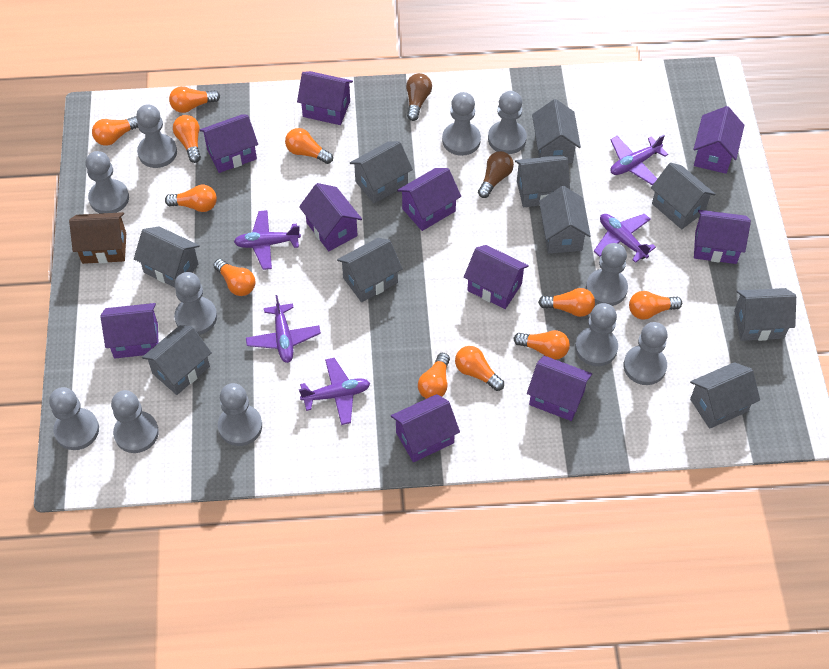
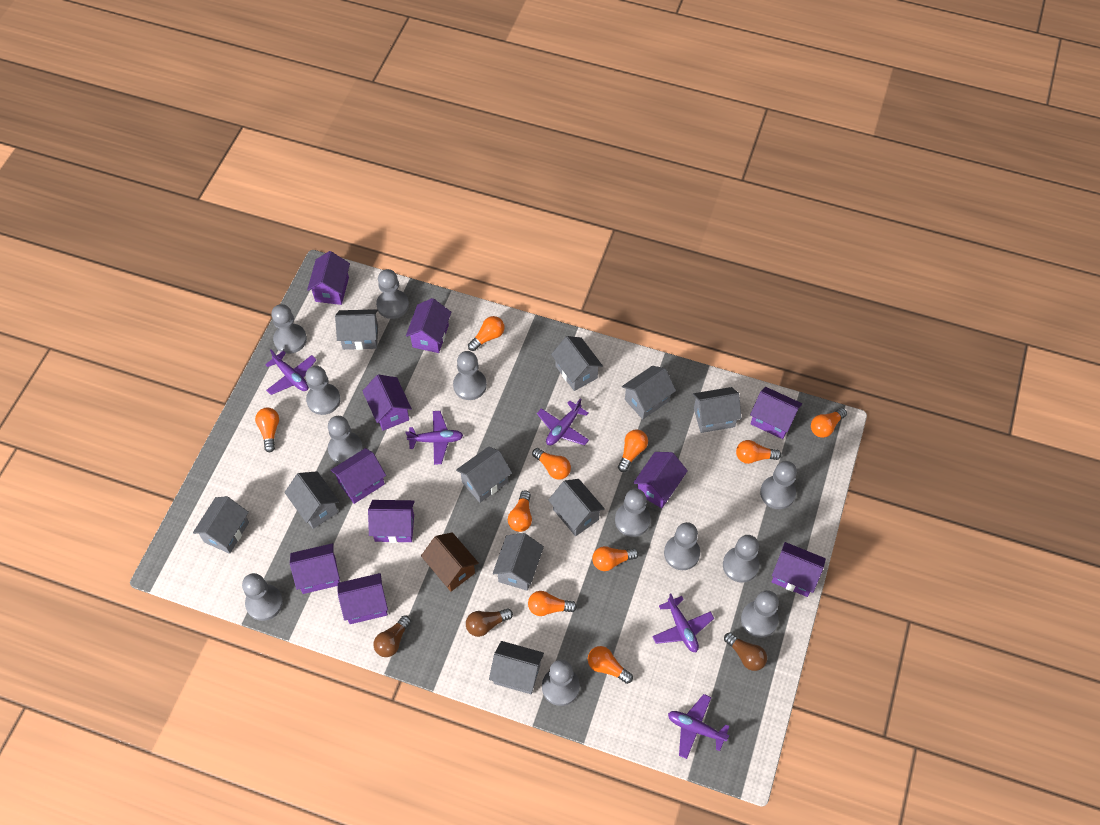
brown light bulb: [406,73,432,121] [478,151,514,198] = 2 -> [373,615,411,657] [466,608,513,637] [724,632,767,671] = 3
grey pawn: [49,387,99,450] [86,151,129,214] [111,390,159,453] [136,104,177,168] [174,272,217,335] [218,383,262,446] [442,92,481,156] [488,91,527,154] [575,303,618,366] [586,243,628,306] [624,322,668,385] = 11 -> [242,573,283,621] [271,304,307,354] [305,366,341,415] [328,416,363,464] [376,269,409,319] [453,351,487,400] [542,659,580,706] [615,489,651,537] [664,522,700,570] [723,535,759,583] [741,590,779,638] [760,461,797,509] = 12
orange light bulb: [92,116,138,146] [165,185,217,212] [169,86,220,113] [173,115,201,163] [213,259,255,296] [285,128,333,164] [418,353,450,399] [455,346,504,391] [513,330,570,360] [538,288,595,317] [629,291,682,319] = 11 -> [255,408,279,452] [468,316,505,351] [508,490,532,532] [528,591,577,616] [532,448,571,480] [588,646,633,684] [592,546,639,571] [618,429,648,472] [736,440,781,464] [811,408,847,438] = 10

